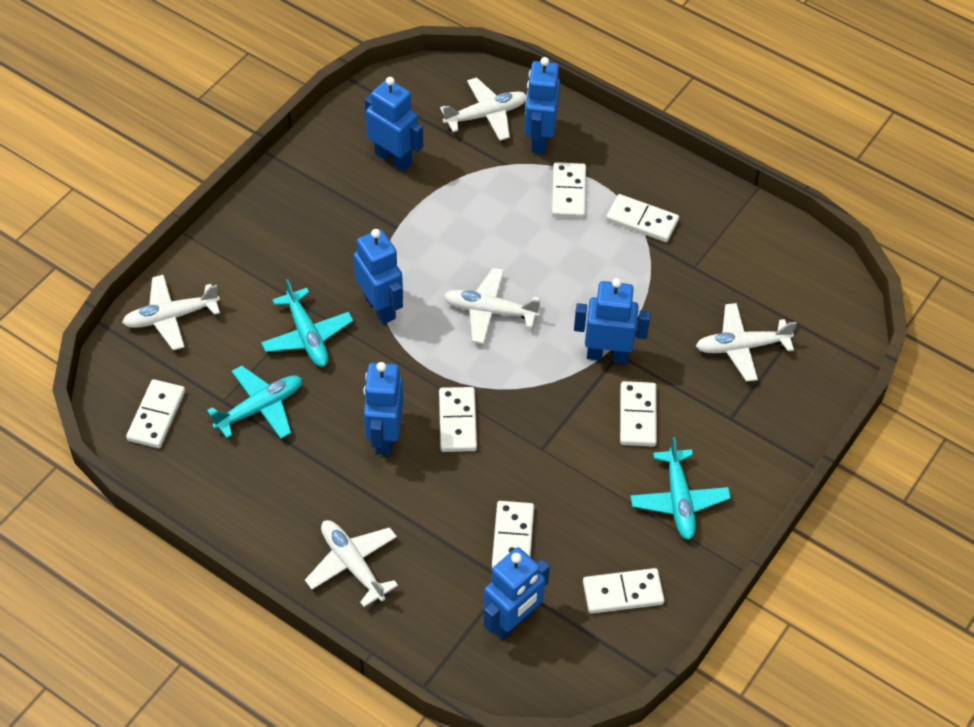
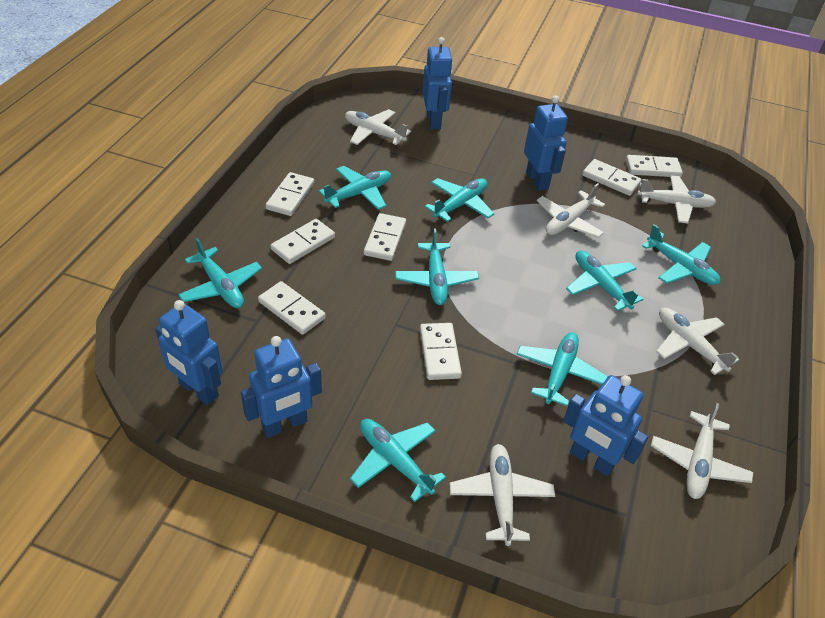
blue robot: [353,229,403,324] [364,362,403,455] [365,77,423,172] [484,547,550,640] [525,57,560,154] [574,278,651,364] = 6 -> [155,300,223,405] [241,336,322,438] [423,37,453,129] [524,95,568,191] [563,375,648,476] = 5
turquoise plane: [207,366,302,439] [261,279,353,367] [631,437,731,540] = 3 -> [178,238,262,308] [319,166,391,210] [350,419,446,502] [395,228,479,305] [425,178,495,222] [517,332,608,406] [566,251,644,311] [642,224,720,285] = 8
white plane: [122,275,220,350] [305,520,398,607] [440,77,527,141] [443,268,541,344] [696,303,797,382] = 5 -> [345,109,411,145] [450,444,555,546] [537,183,605,238] [637,175,716,224] [651,403,753,499] [656,308,739,375] = 6

